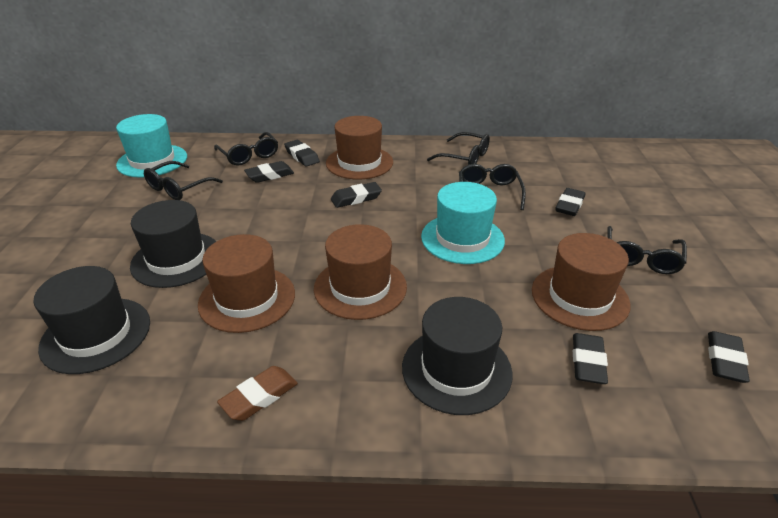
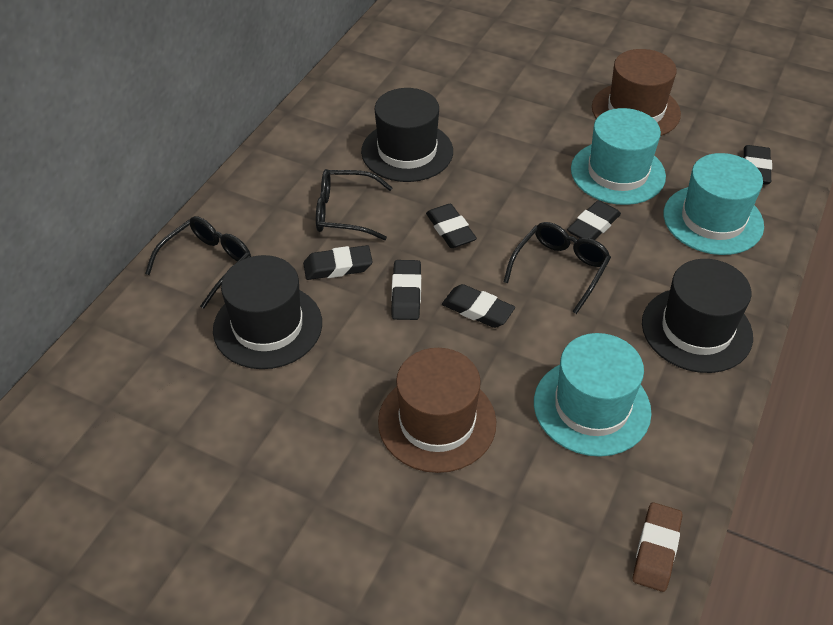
black glasses: [144,161,223,200] [214,132,278,166] [427,132,490,165] [459,164,526,210] [607,226,687,274] = 5 -> [145,216,251,309] [316,169,393,240] [504,222,611,314] = 3
brown hat: [198,234,295,333] [314,224,407,320] [326,116,393,179] [532,233,631,331] = 4 -> [378,348,496,473] [592,49,681,136] = 2
turquoise hat: [116,114,187,178] [421,182,505,264] = 2 -> [534,333,652,457] [571,108,666,205] [664,153,764,255] = 3

